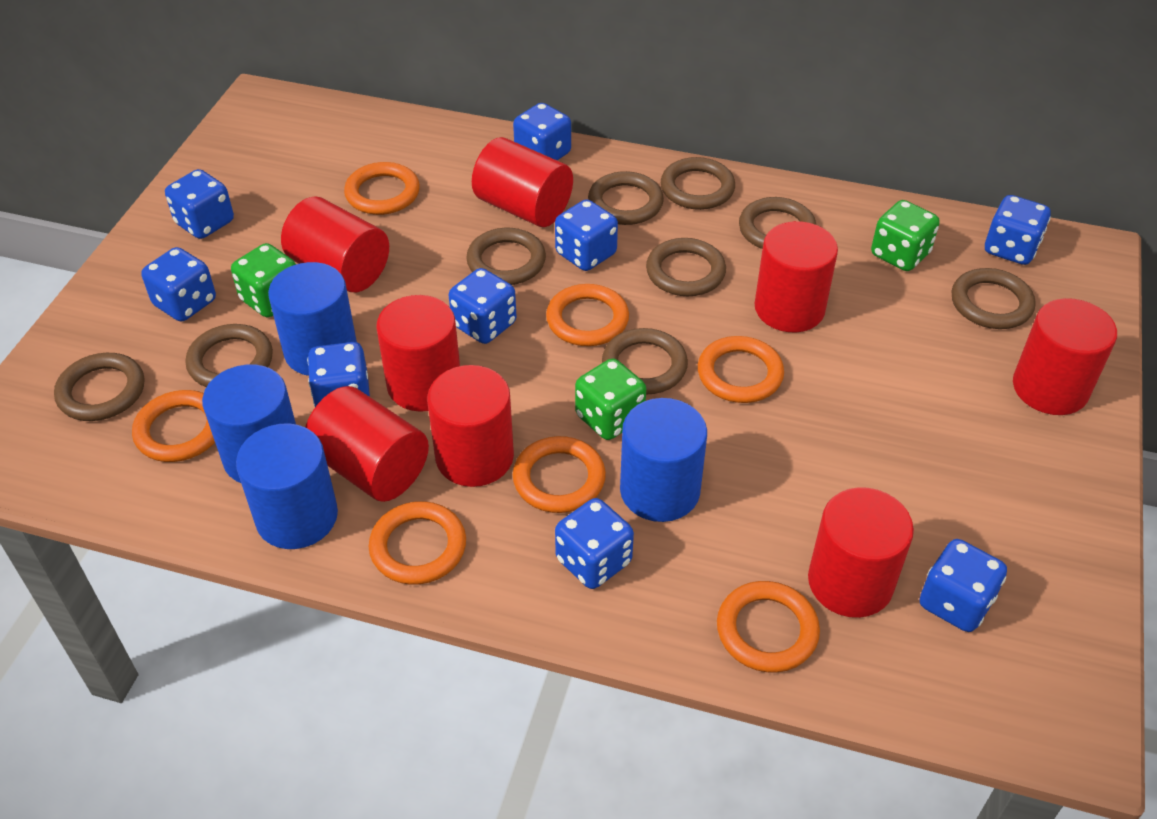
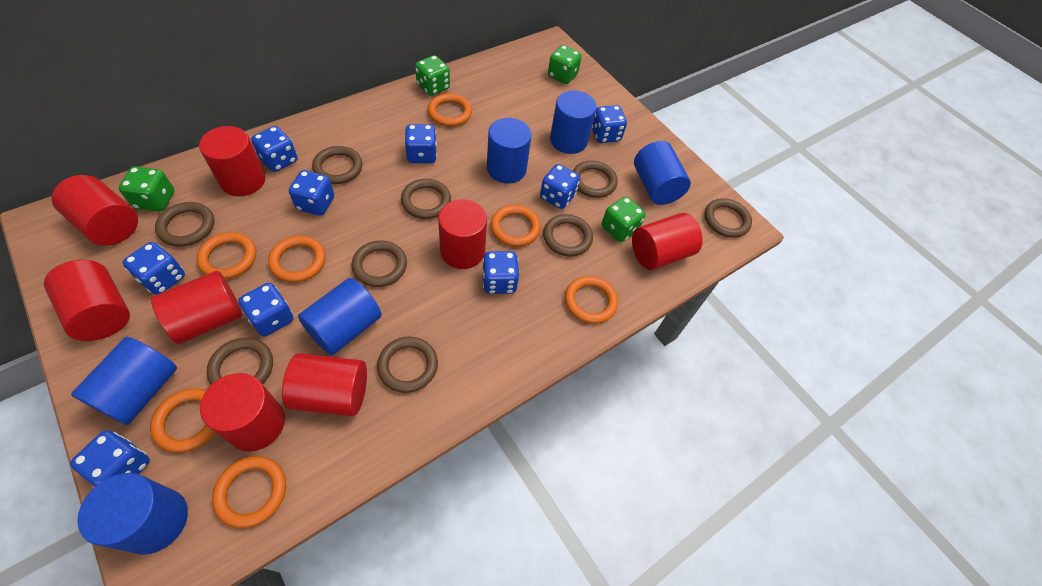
blue cylinder: [202,364,296,483] [236,424,338,549] [268,262,357,376] [620,398,707,522] = 4 -> [71,337,177,425] [77,473,188,555] [298,278,382,355] [487,118,532,183] [550,91,597,154] [634,141,691,205] = 6
green dice: [231,243,296,318] [575,358,646,440] [871,200,940,271] = 3 -> [119,166,174,211] [415,55,450,96] [548,45,582,84] [602,196,646,242] = 4

